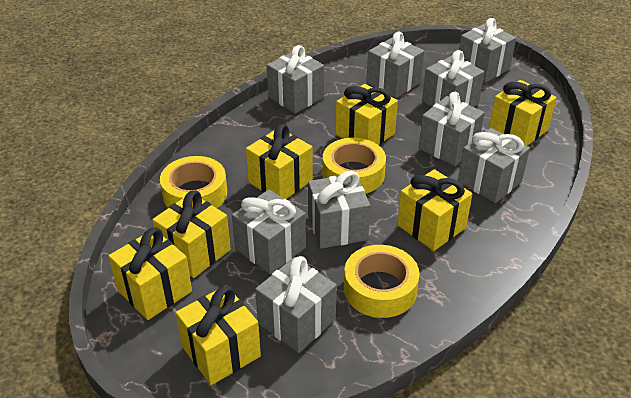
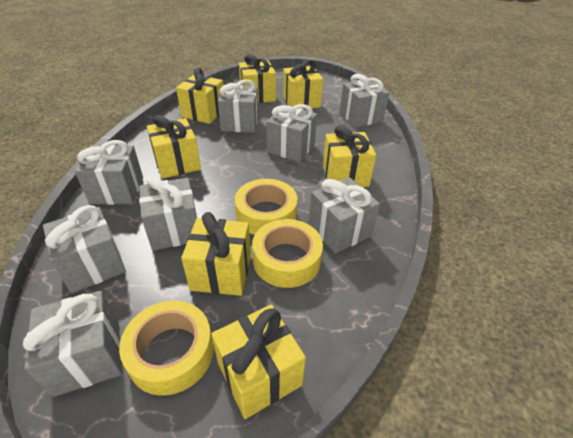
grey gift: [232,190,306,274] [255,256,337,353] [267,45,324,114] [308,171,370,249] [366,32,424,98] [419,92,485,166] [422,50,484,107] [458,128,530,203] [459,18,516,83] = 9 -> [23,291,122,397] [43,205,126,293] [75,140,143,205] [139,175,197,251] [218,79,258,133] [267,104,317,162] [309,177,380,254] [340,74,389,128] = 8

